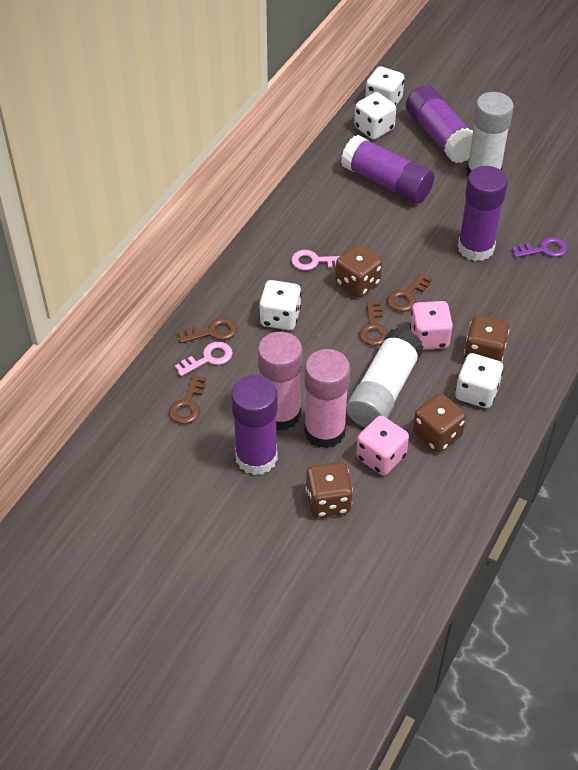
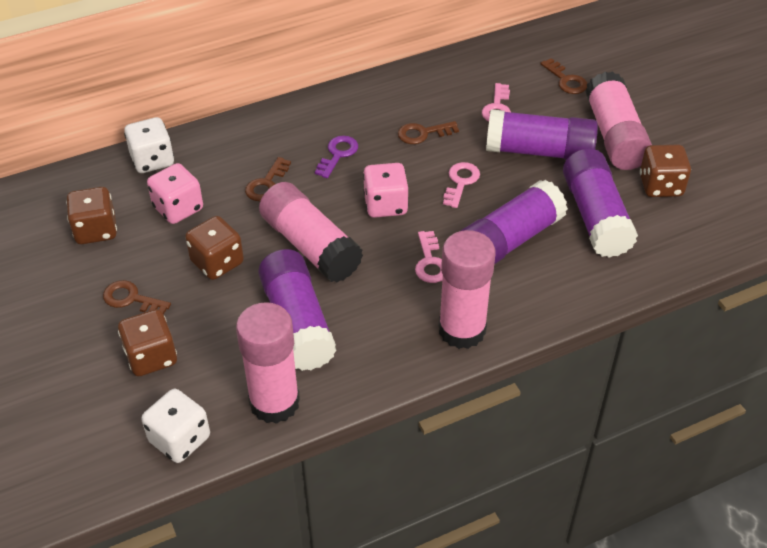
pink glue stick: [258,332,302,431] [304,349,350,448] = 2 -> [236,302,300,424] [259,182,363,283] [439,230,495,349] [585,71,652,170] = 4
pink key: [175,342,233,376] [291,250,340,271] = 2 -> [415,231,443,283] [443,162,480,208] [482,83,511,121] = 3
white dice: [259,280,301,330] [354,92,396,139] [365,66,405,105] [455,353,503,408] = 4 -> [124,117,174,173] [141,389,210,463] = 2
white glue stick: [346,328,424,428] [466,92,514,176] = 2 -> none = 0

